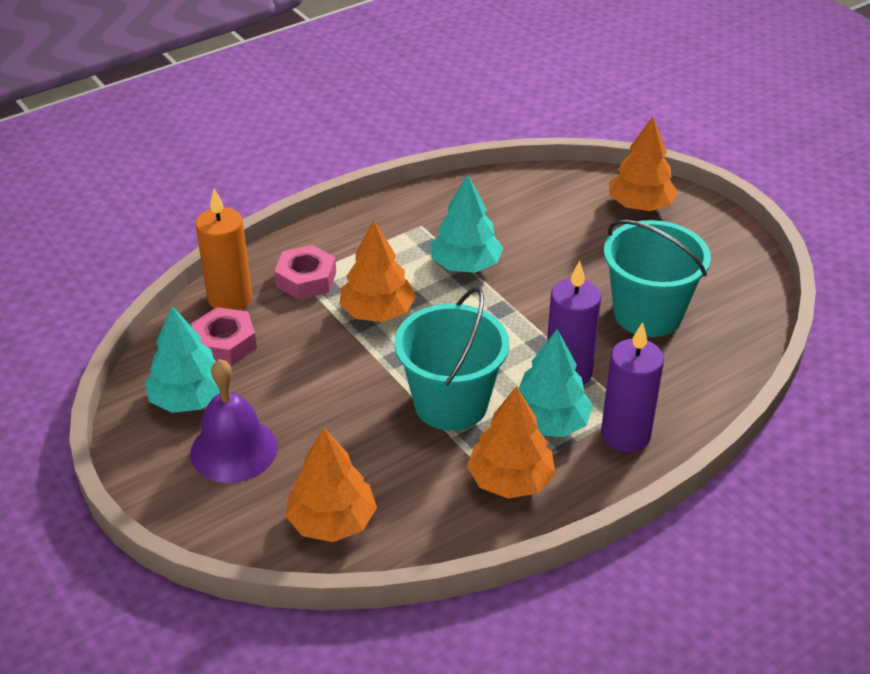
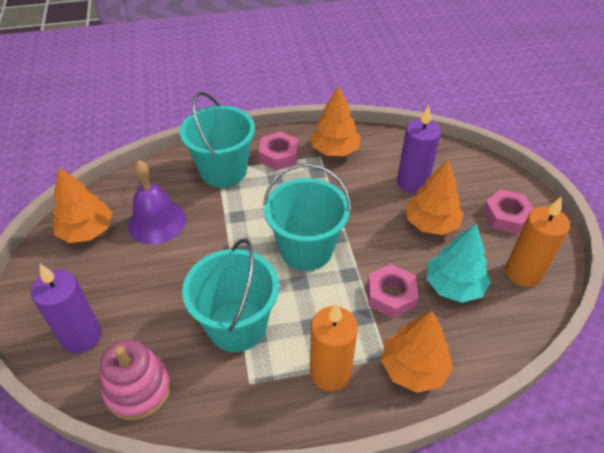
orange candle: [195,189,252,310] = 1 -> [310,303,358,391] [505,196,570,287] = 2
pink nut: [191,307,257,365] [274,245,336,300] = 2 -> [259,132,299,170] [367,264,418,318] [483,189,534,234] = 3
pink stacking toy: none = 0 -> [100,339,171,420] = 1
turquoise bucket: [395,287,509,431] [604,220,711,337] = 2 -> [180,92,255,187] [182,239,279,352] [263,163,351,271] = 3
turquoise tree: [145,306,220,413] [430,174,503,273] [518,329,593,437] = 3 -> [426,224,491,303] = 1

